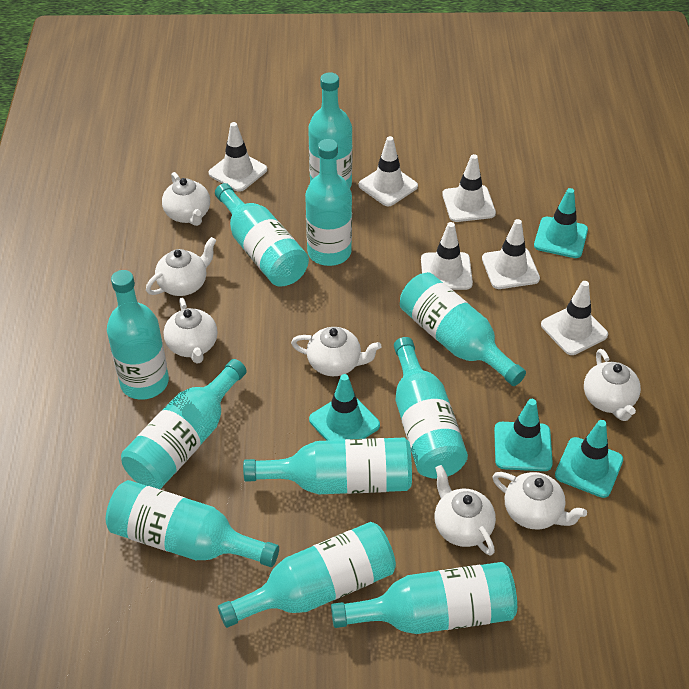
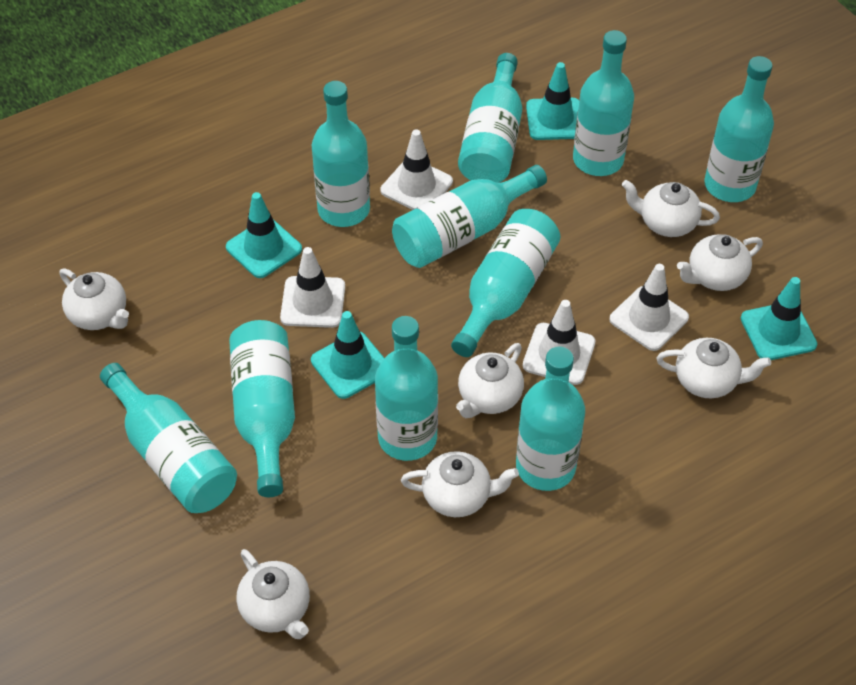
turquoise bottle: [106,480,279,567] [107,270,169,400] [121,359,247,489] [215,183,309,287] [218,522,396,628] [243,437,412,494] [305,139,352,266] [308,72,352,188] [331,562,517,634] [394,337,468,479] [400,272,526,386] = 11 -> [100,363,237,513] [229,320,295,497] [312,81,370,227] [375,316,438,461] [392,165,547,268] [451,209,560,357] [458,53,522,183] [516,346,585,491] [573,30,634,176] [704,56,774,202] = 10
white traffic cone: [208,122,267,192] [358,136,418,206] [421,222,473,290] [442,154,496,222] [482,219,540,289] [541,281,608,355] = 6 -> [280,247,345,328] [380,129,453,210] [523,300,595,385] [609,264,689,351] = 4

